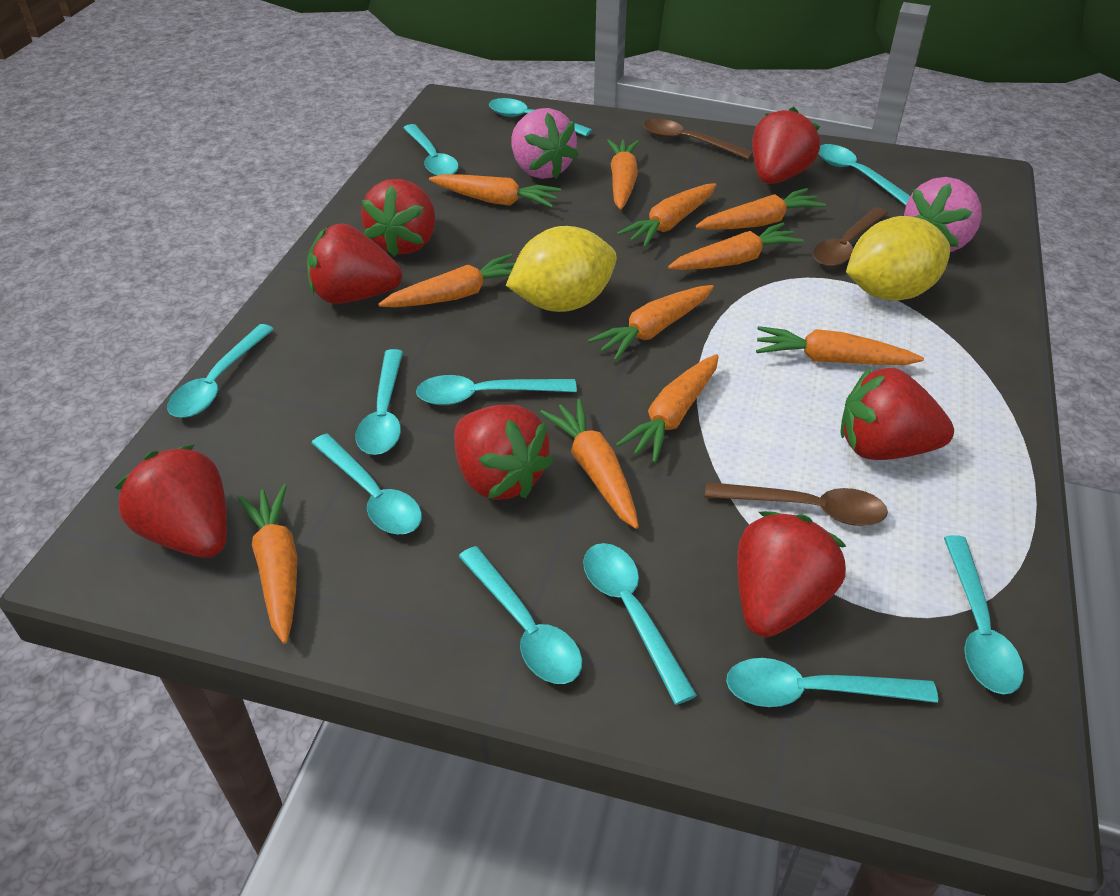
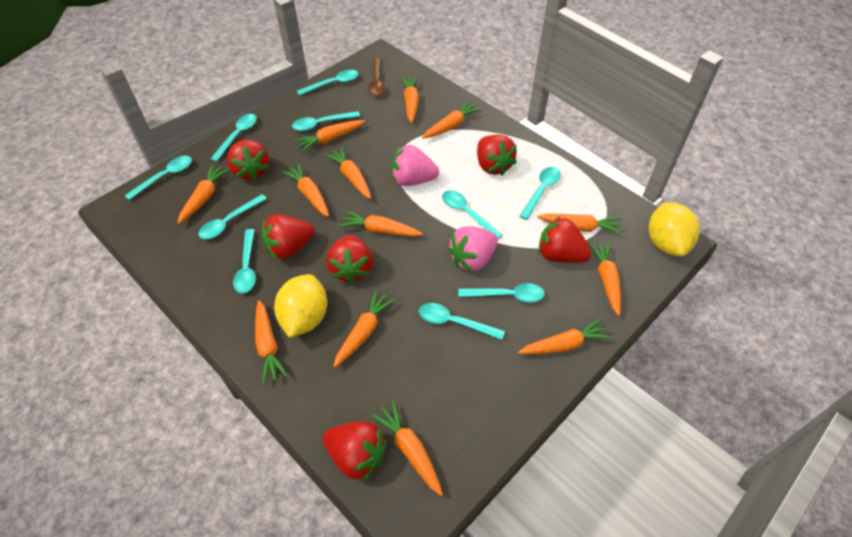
brown spoon: [643,118,753,159] [705,482,888,526] [813,207,888,267] = 3 -> [368,58,386,97] = 1
orange carrot: [238,484,297,644] [378,254,515,307] [429,174,561,208] [540,399,639,529] [588,285,714,361] [607,139,639,210] [616,354,719,463] [617,183,716,248] [668,223,804,270] [696,188,826,230] [756,326,924,365] = 11 -> [178,164,230,224] [255,300,288,384] [282,163,329,217] [294,120,365,153] [325,147,371,199] [333,290,396,367] [339,211,423,237] [371,401,443,496] [400,76,419,123] [422,101,482,139] [518,319,612,355] [537,213,622,235] [588,241,621,316] = 13
red strawberry: [115,445,227,558] [307,223,402,304] [361,179,435,257] [454,405,554,500] [737,511,846,637] [752,107,820,184] [840,367,954,460] = 7 -> [227,139,269,181] [262,214,315,260] [323,421,387,482] [326,235,373,284] [477,135,517,176] [538,216,592,263] = 6
turquoise spoon: [167,324,274,418] [312,433,422,535] [355,349,403,455] [403,124,459,176] [416,375,577,405] [458,546,582,684] [489,98,592,136] [583,543,697,705] [726,658,938,707] [818,144,910,205] [944,535,1024,694] = 11 -> [125,156,192,200] [199,194,267,239] [211,114,257,162] [233,229,256,293] [292,111,360,131] [297,70,359,96] [419,303,505,340] [442,190,503,239] [458,283,545,303] [520,167,561,220] = 10

